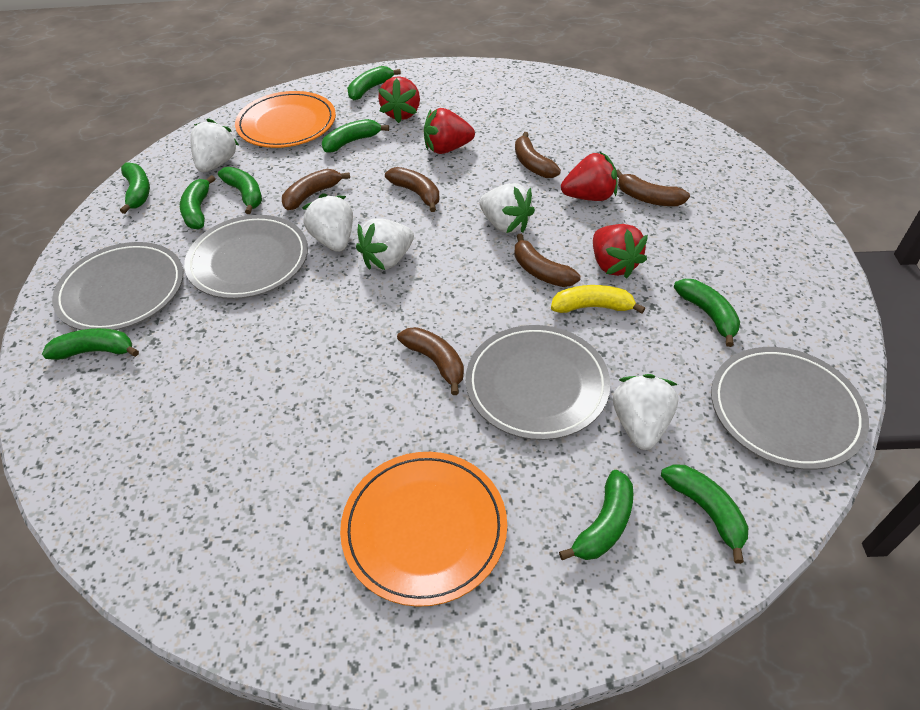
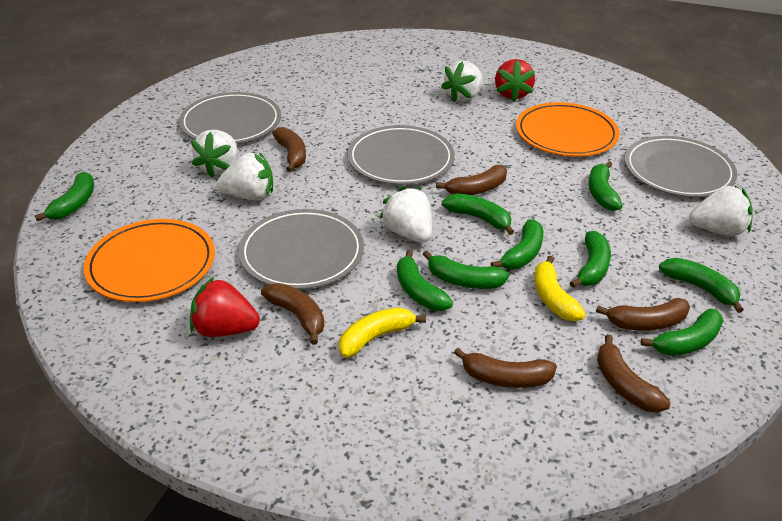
red strawberry: [378,76,420,123] [424,108,475,154] [561,152,618,201] [593,224,648,279] = 4 -> [190,277,260,337] [495,59,535,102] = 2
yellow banana: [551,285,645,314] = 1 -> [339,307,426,358] [534,256,586,321] = 2

